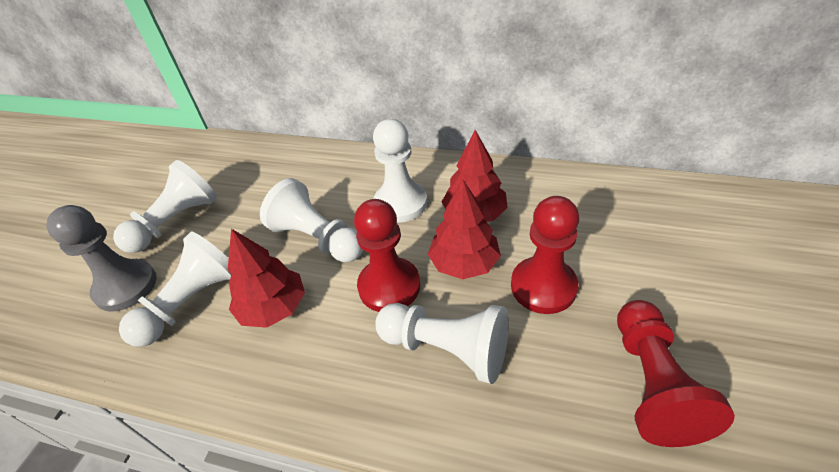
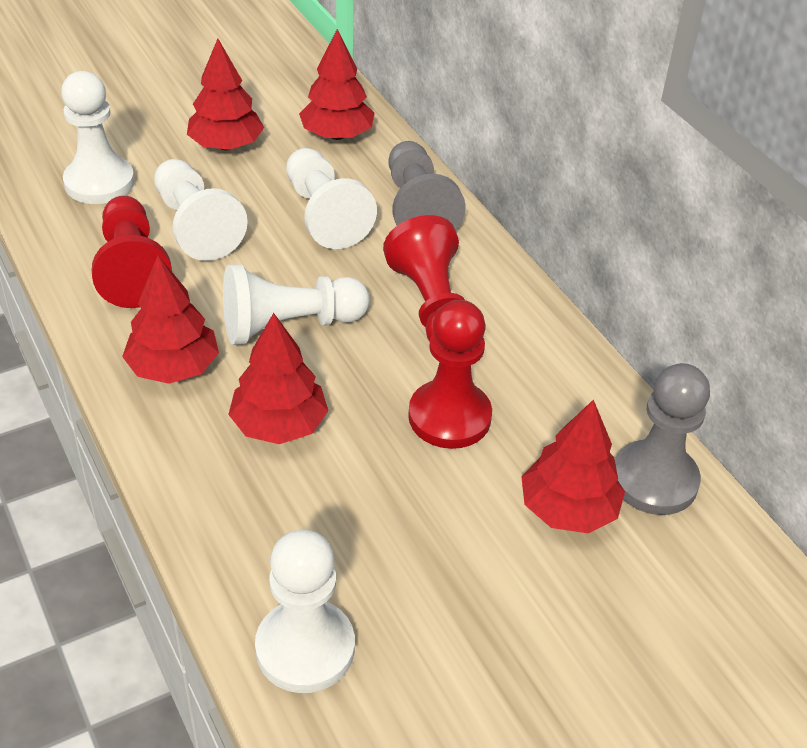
grey pawn: [46,205,157,312] = 1 -> [389,141,466,230] [615,363,710,515] = 2
red tree: [228,229,305,328] [428,179,501,279] [442,130,508,222] = 3 -> [122,256,219,384] [187,39,264,150] [228,313,328,444] [299,29,375,140] [521,399,625,533] = 5

